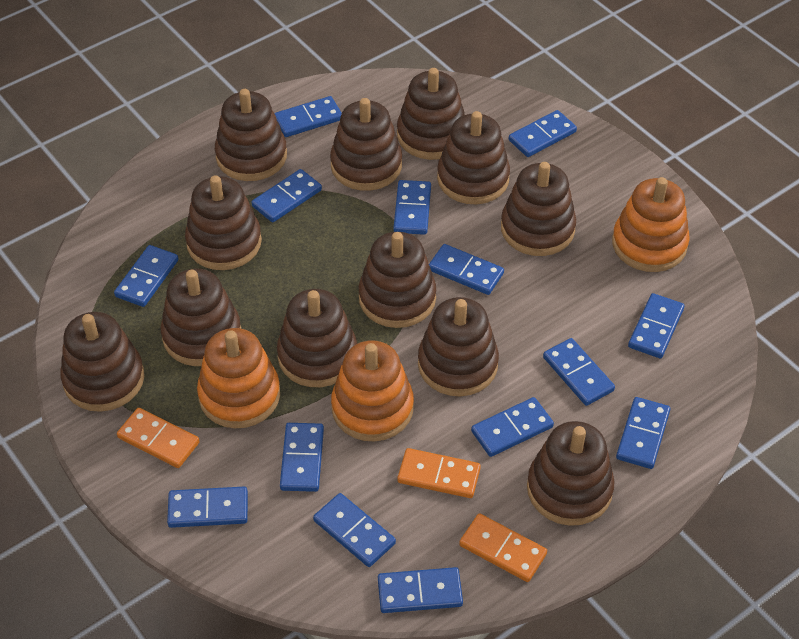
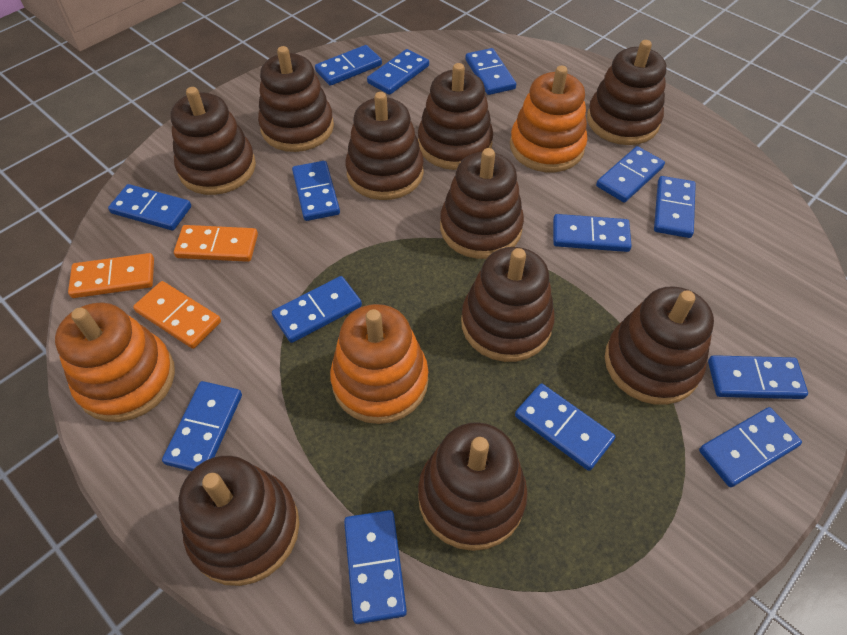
brown stacking toy: [60,312,144,412] [160,268,241,366] [185,175,262,270] [215,89,287,181] [277,289,357,387] [330,98,402,191] [359,232,436,328] [397,68,465,160] [418,297,499,396] [437,111,510,204] [501,162,576,256] [527,421,615,526] = 12 -> [171,87,256,195] [179,456,299,586] [258,46,334,152] [346,92,424,200] [418,63,493,170] [418,422,528,551] [440,148,524,259] [461,247,555,362] [587,40,666,145] [605,286,714,405] = 10

